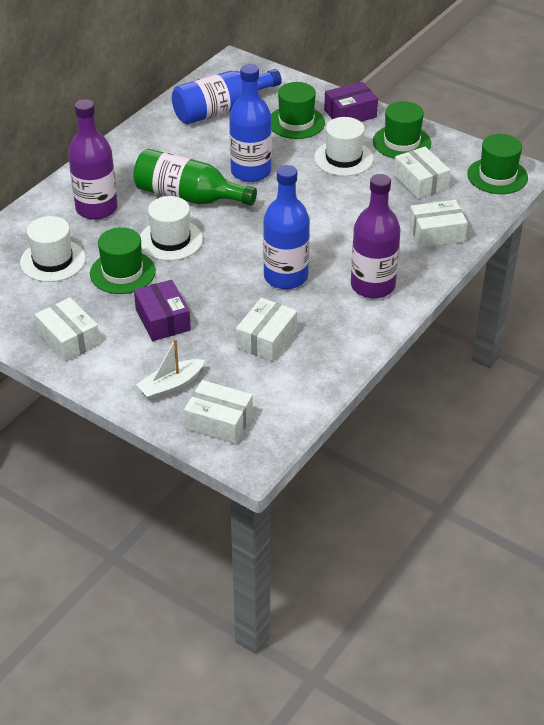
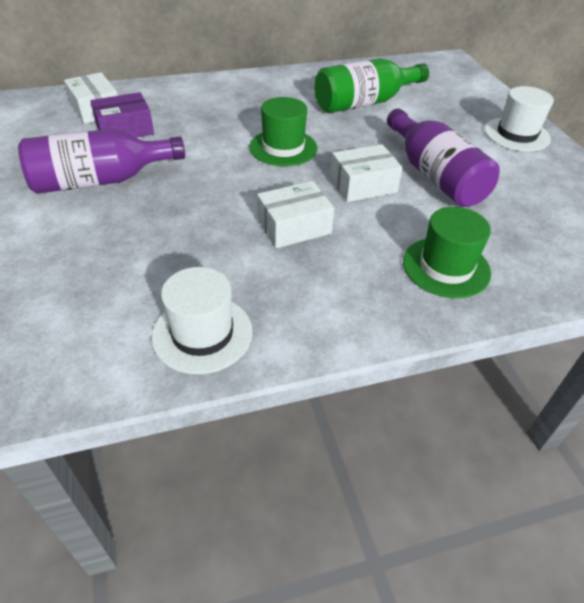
blue bottle: [172,69,282,124] [229,64,272,182] [263,165,310,289] = 3 -> none = 0
green hat: [90,227,156,294] [271,82,325,139] [373,101,431,159] [467,134,528,194] = 4 -> [249,97,318,166] [403,207,491,298] = 2
purple box: [134,280,191,341] [324,82,378,122] = 2 -> [91,92,154,138] = 1
white boat: [136,339,205,401] = 1 -> none = 0
white box: [35,297,100,362] [184,380,253,444] [236,298,297,362] [394,147,450,199] [409,200,467,248] = 5 -> [64,72,118,124] [257,181,335,248] [330,144,403,202] = 3
white hat: [20,216,86,282] [140,196,203,261] [314,117,373,176] = 3 -> [151,267,253,374] [484,86,554,151] = 2

